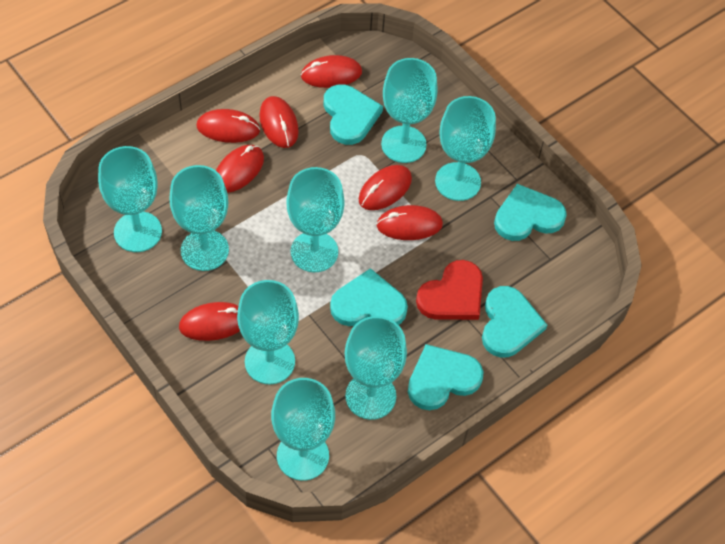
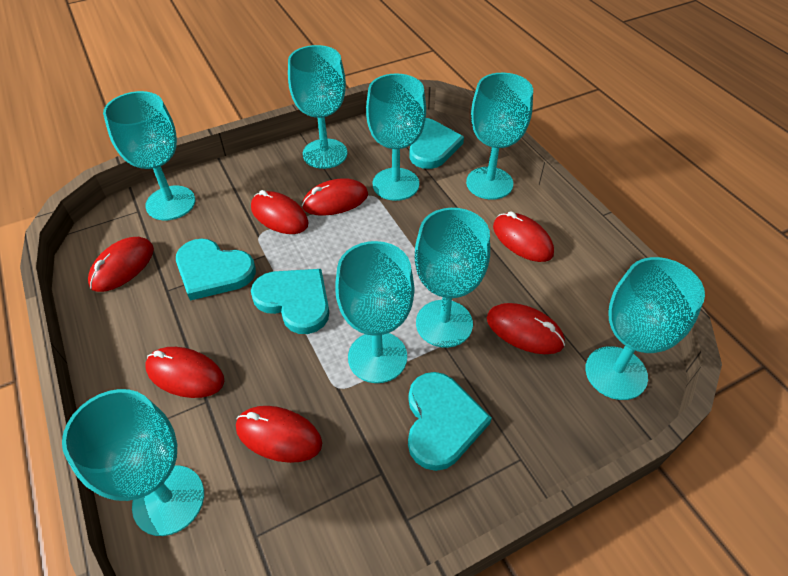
red heart: [416,260,483,320] = 1 -> none = 0
turquoise heart: [324,84,383,145] [330,268,408,326] [408,344,484,410] [482,286,547,358] [494,184,567,241] = 5 -> [176,239,256,301] [251,269,329,334] [408,372,492,471] [409,118,464,169] = 4

